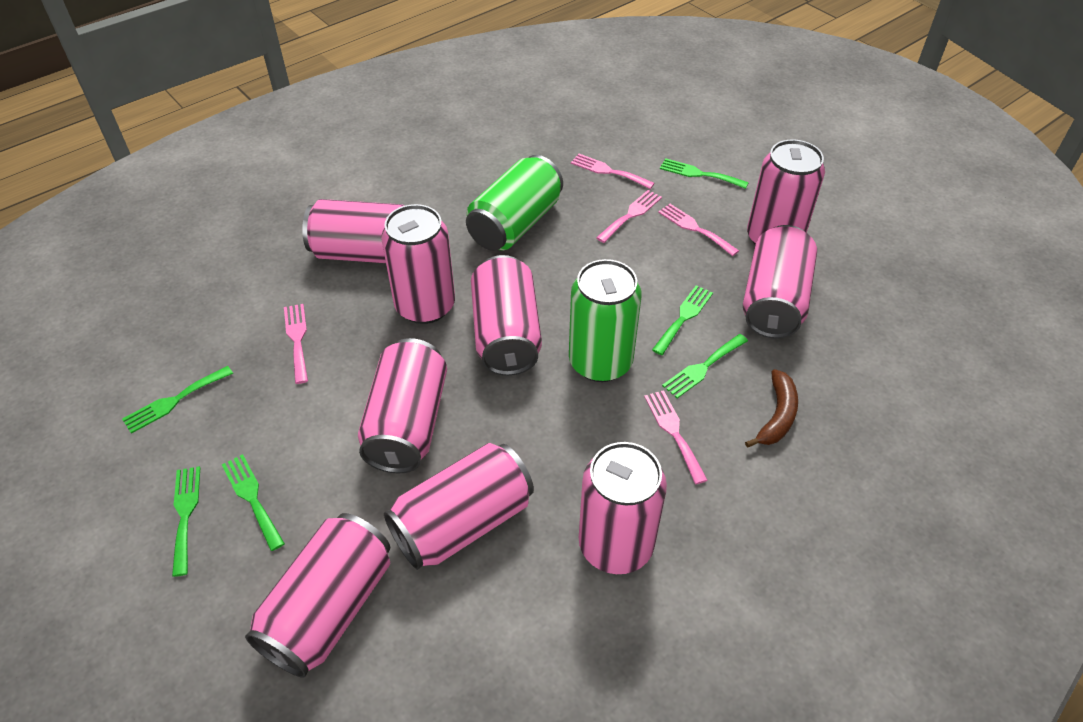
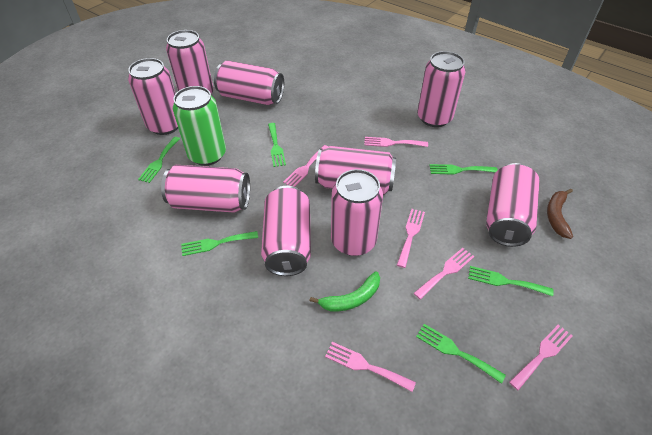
green banana: none = 0 -> [310,271,380,312] = 1
green can: [466,155,563,251] [569,259,642,382] = 2 -> [173,86,226,166] = 1
pink fork: [284,304,308,384] [571,154,655,189] [596,190,662,243] [644,390,708,484] [658,204,739,256] = 5 -> [283,145,328,187] [325,342,416,392] [364,137,428,147] [397,209,425,268] [414,248,474,300] [509,325,572,391] = 6

